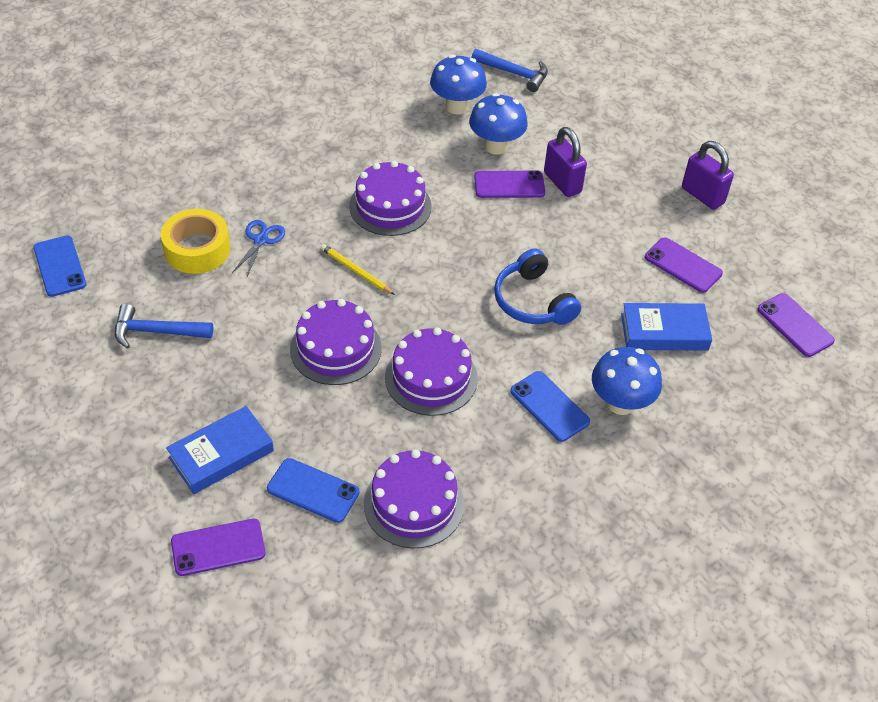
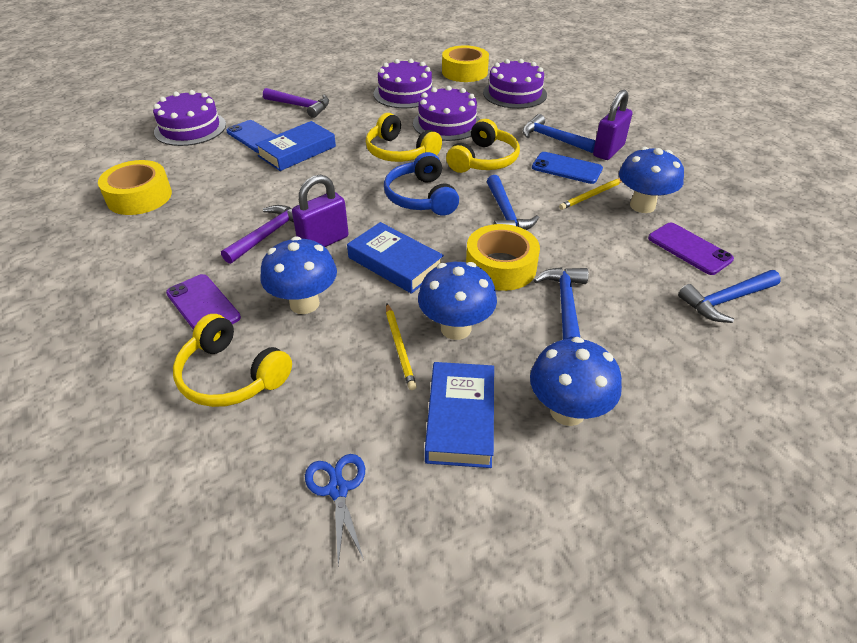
blue book: [166,406,274,494] [621,303,712,351] = 2 -> [255,121,336,171] [347,222,444,294] [425,362,494,468] = 3
blue hammer: [115,304,213,349] [471,49,548,92] = 2 -> [487,175,539,230] [522,114,596,153] [534,267,589,340] [678,270,781,323] = 4
blue mushroom: [430,55,487,114] [469,93,528,155] [592,347,662,415] = 3 -> [260,236,337,314] [418,262,497,340] [530,337,622,426] [619,147,684,213] = 4
blue phone: [33,235,86,297] [267,458,360,523] [510,371,590,442] = 3 -> [226,120,276,153] [532,152,603,184] = 2
purple hammer: none = 0 -> [221,205,294,264] [263,88,329,118] = 2
purple phone: [171,519,266,576] [474,171,545,198] [645,237,723,293] [757,293,835,357] = 4 -> [166,274,241,330] [648,223,734,275] = 2
yellow headphones: none = 0 -> [173,314,292,407] [366,113,442,162] [446,119,520,173] = 3
yellow pencil: [321,244,395,295] = 1 -> [386,303,417,390] [559,178,622,210] = 2
yellow tape: [161,209,230,274] = 1 -> [98,160,172,215] [442,45,489,82] [466,224,540,291] = 3

